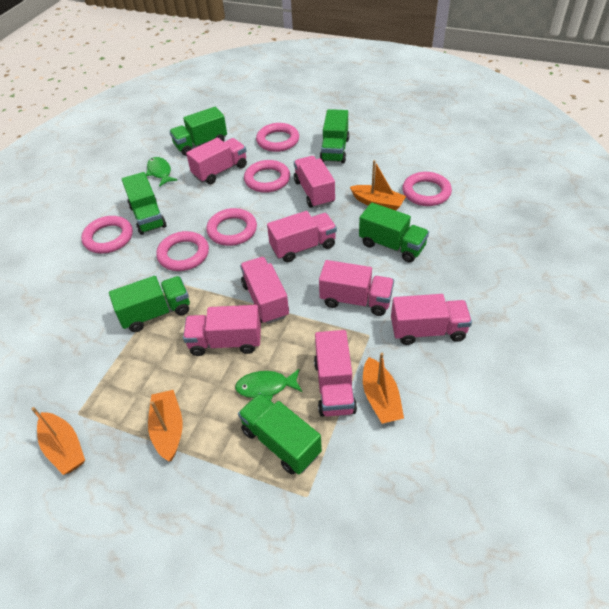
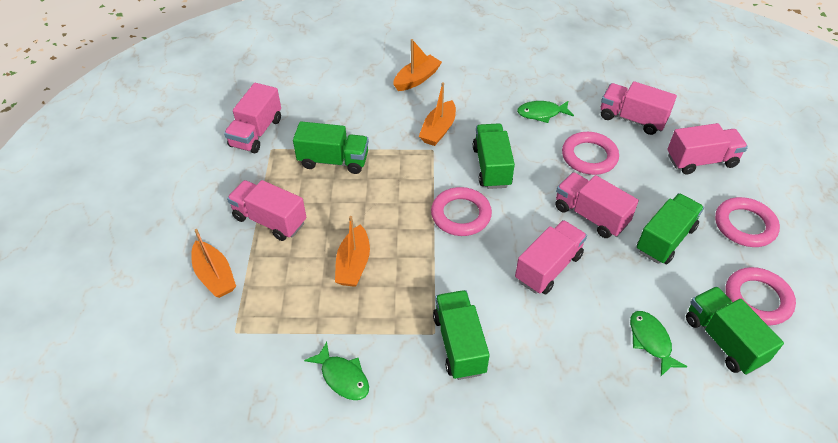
green fish: [146,157,178,187] [235,368,302,401] = 2 -> [304,342,369,400] [517,101,574,123] [630,311,688,376] = 3
green truck: [109,276,190,332] [122,172,166,235] [169,107,227,156] [238,393,322,474] [320,109,349,163] [359,203,429,263] = 6 -> [293,121,369,174] [433,290,490,380] [473,123,515,189] [637,193,704,264] [686,286,784,375] = 5
pink ring: [81,216,133,253] [156,231,209,271] [206,208,257,246] [244,160,290,193] [256,123,299,152] [402,172,452,206] = 6 -> [431,187,492,236] [562,132,619,175] [715,197,780,247] [725,267,796,325] = 4
pink truck: [183,305,261,356] [186,138,247,184] [240,257,289,324] [267,211,337,262] [294,156,335,208] [314,330,357,417] [319,260,394,316] [391,294,472,345] = 8 -> [224,83,281,153] [227,180,306,241] [515,220,587,294] [555,172,639,238] [601,81,677,135] [667,123,748,175] = 6

